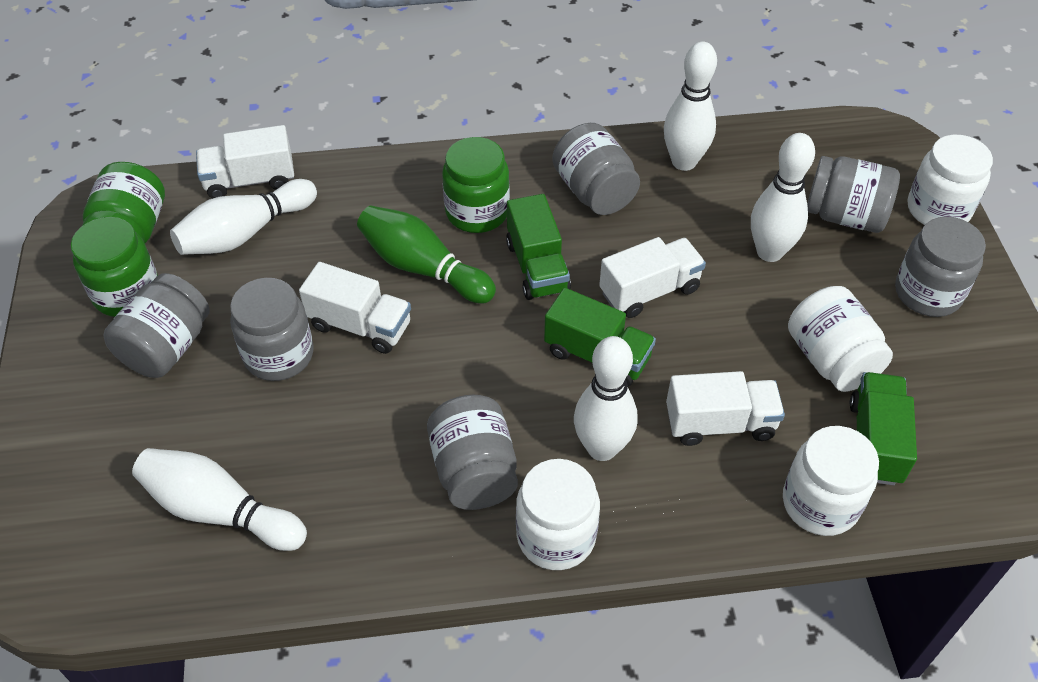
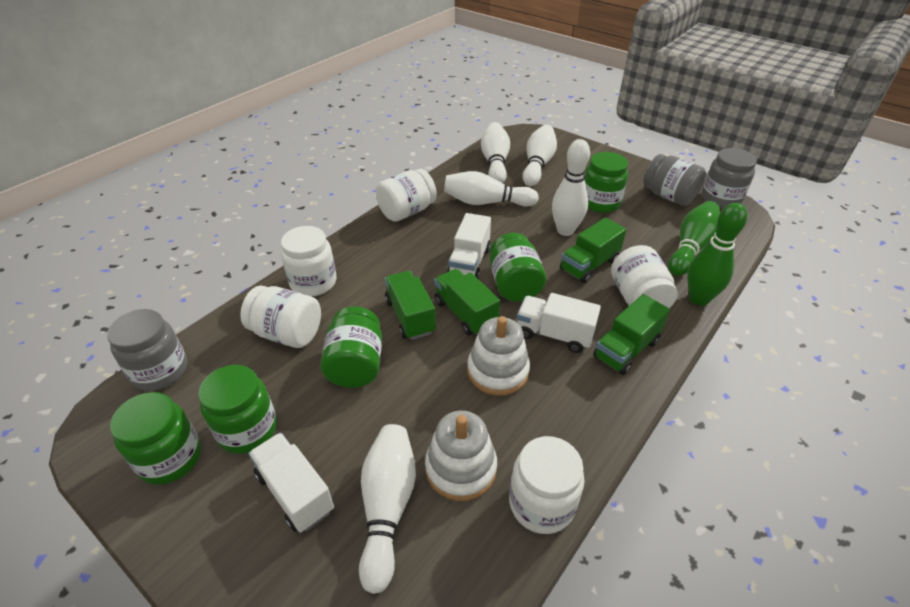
green bowling pin: [357,206,496,303] = 1 -> [668,201,720,276] [687,203,747,306] = 2
green jar: [71,217,158,317] [82,162,165,243] [442,137,510,233] = 3 -> [110,392,201,485] [198,365,277,454] [321,307,382,388] [490,233,546,302] [585,152,628,213] = 5
green truck: [506,194,571,300] [544,288,656,386] [850,372,917,485] = 3 -> [385,271,436,340] [434,269,500,335] [560,218,627,283] [593,294,670,375] = 4
grey jar: [103,273,210,378] [230,278,314,381] [427,395,518,510] [552,123,640,215] [807,156,900,233] [895,217,986,317] = 6 -> [107,309,187,391] [643,154,706,206] [702,148,757,208] = 3
white jar: [516,459,600,570] [783,426,879,536] [788,286,893,392] [908,135,993,225] = 4 -> [240,285,321,348] [281,226,336,297] [376,169,437,222] [509,436,585,534] [611,245,678,308] = 5
white stacking toy: none = 0 -> [425,411,497,501] [467,316,530,396] = 2
white truck: [196,125,294,199] [299,262,411,354] [599,237,706,318] [666,371,785,446] = 4 -> [248,433,334,533] [447,213,491,279] [517,293,601,353] = 3

